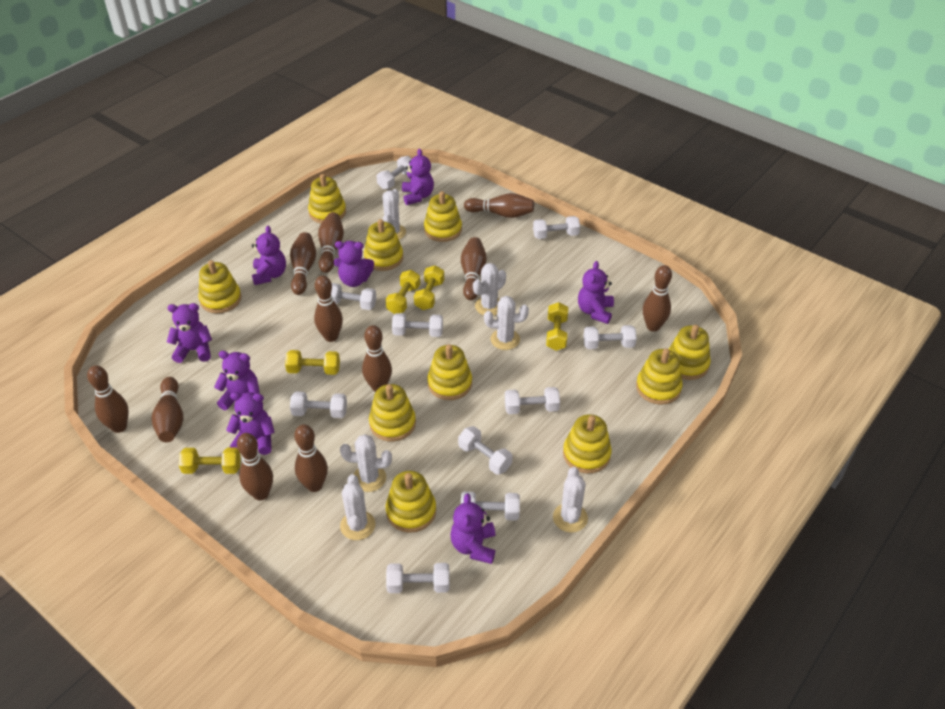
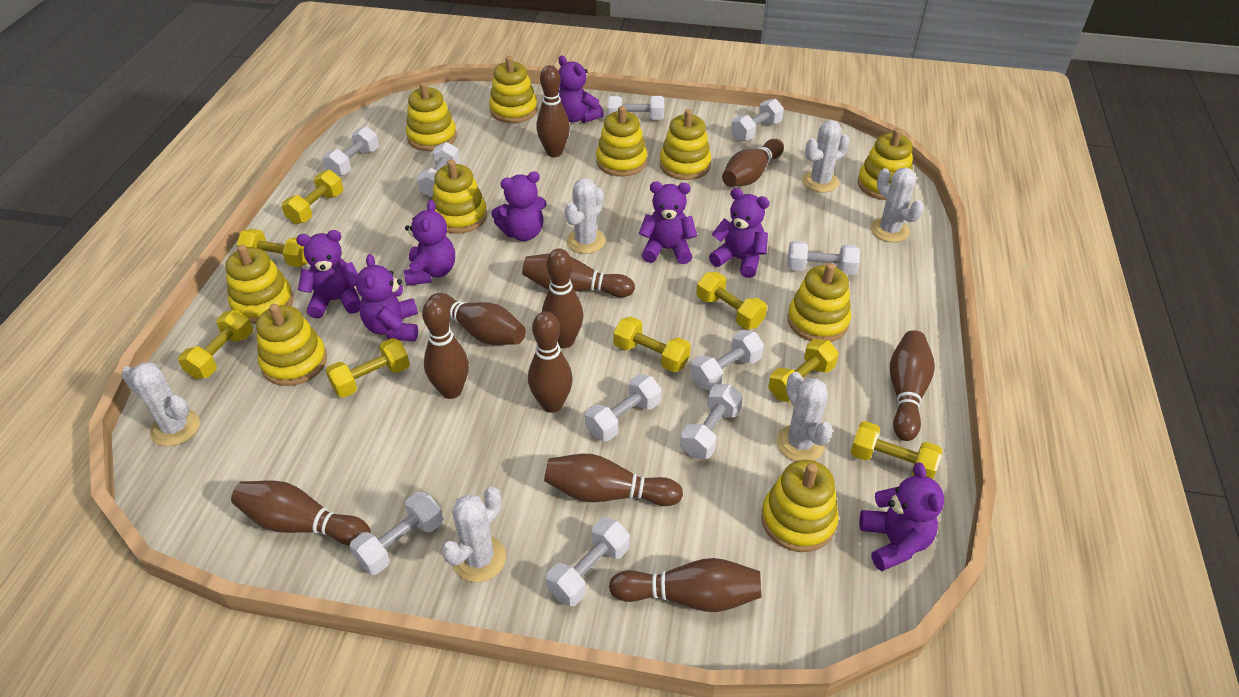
yellow dumbbell: [179,448,241,474] [285,350,340,375] [386,270,420,314] [414,265,444,310] [546,302,568,351] = 5 -> [178,310,253,379] [236,229,308,267] [281,170,343,224] [325,338,410,398] [614,316,691,372] [696,272,767,329] [768,339,839,402] [850,421,942,479] = 8

